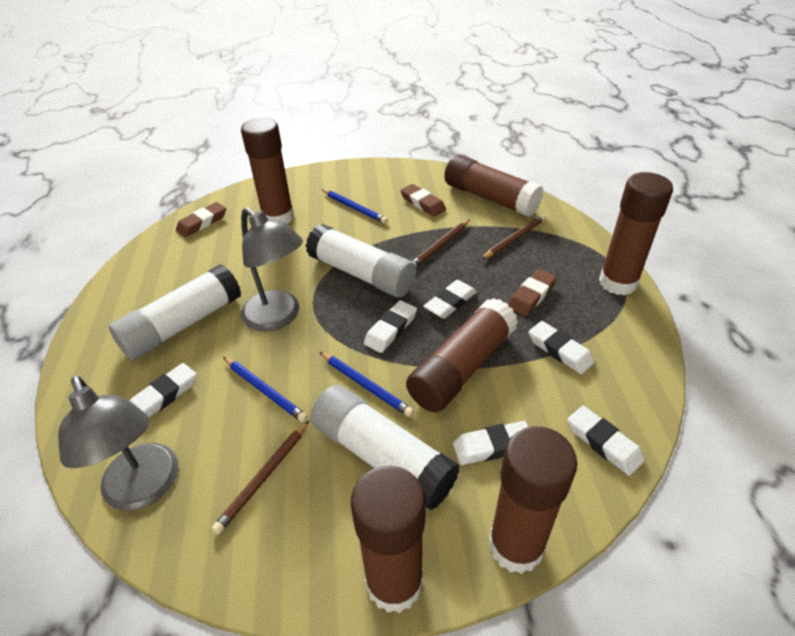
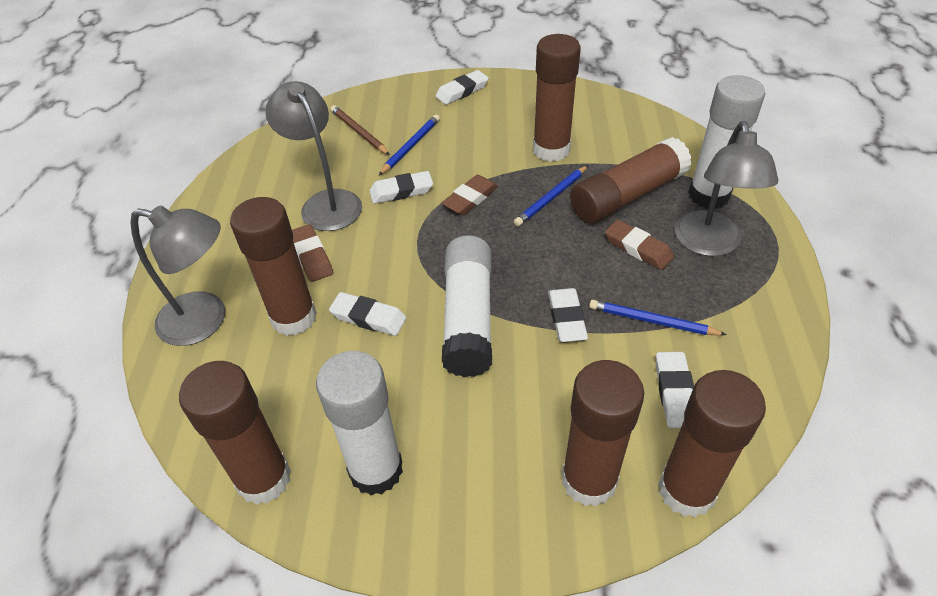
brown pencil: [212,421,309,534] [412,220,469,267] [481,215,545,260] = 3 -> [330,105,390,155] = 1
grey lamp: [58,375,179,511] [241,207,303,331] = 2 -> [130,205,225,346] [265,81,362,231] [675,121,778,256] = 3
white eraser: [130,363,196,417] [364,300,417,353] [423,280,477,319] [453,421,528,465] [528,321,595,374] [567,406,645,476] = 6 -> [329,292,406,336] [369,171,433,204] [435,70,489,105] [548,288,588,342] [656,352,694,428] = 5

